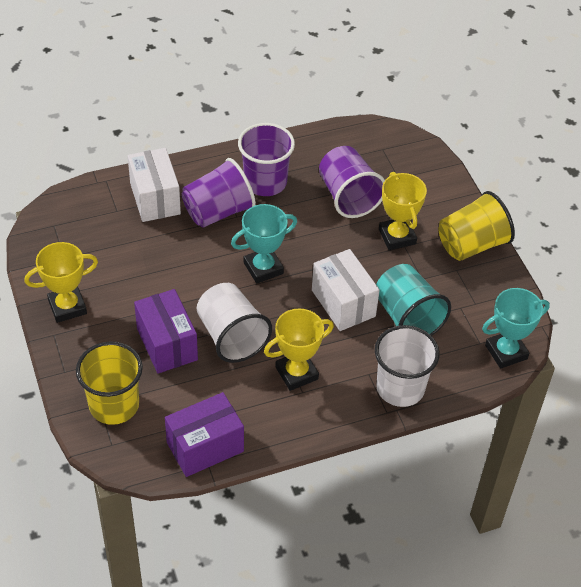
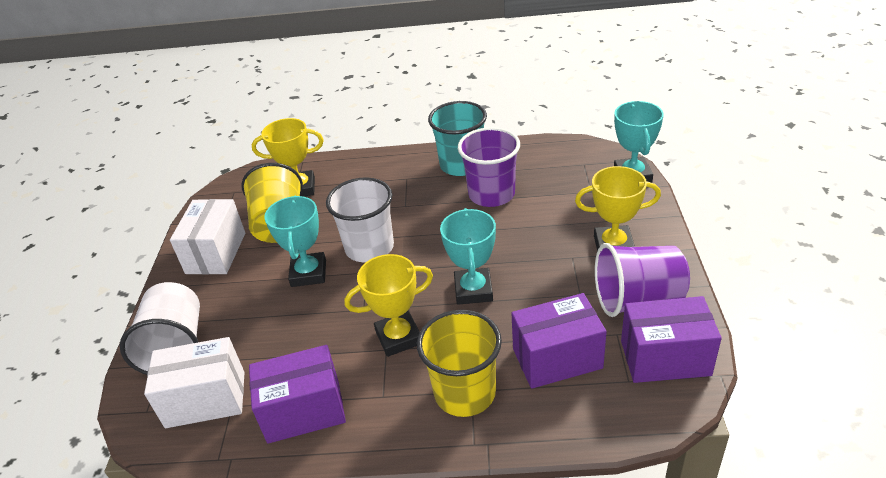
purple box: [134,289,198,374] [165,392,244,477] = 2 -> [249,345,346,444] [511,293,607,389] [621,296,722,383] = 3
purple cup: [182,158,256,228] [238,123,295,196] [319,146,385,218] = 3 -> [458,127,520,207] [595,243,690,317] = 2
turquoise trophy: [231,204,297,284] [482,288,550,369] = 2 -> [264,196,326,287] [440,208,496,305] [614,101,664,183] = 3

